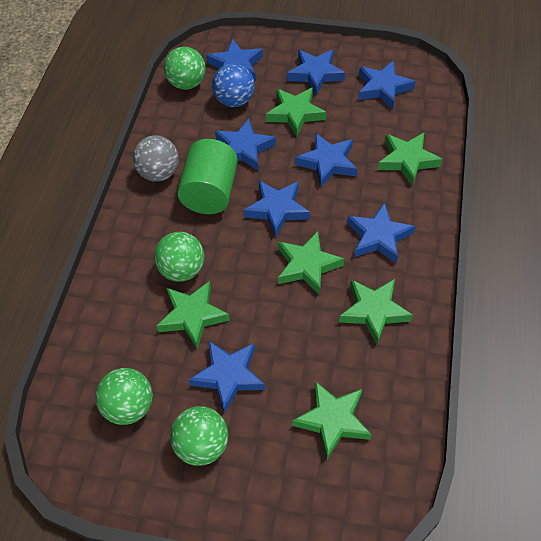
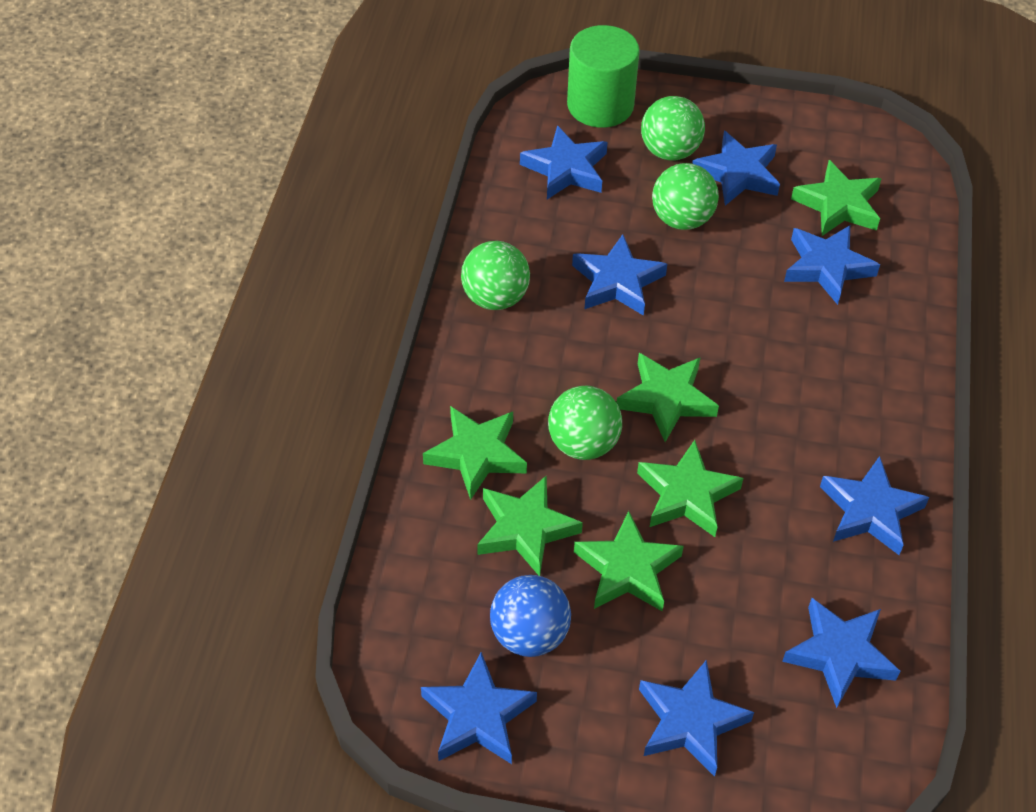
grey ball: [133,135,179,182] = 1 -> none = 0

